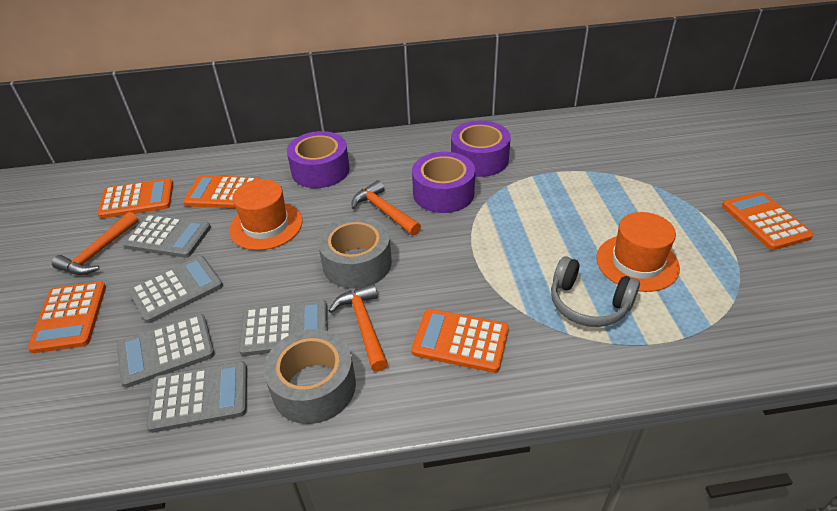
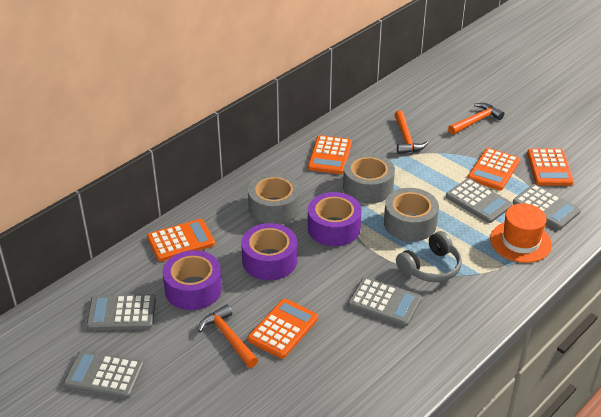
grey tape: [264,329,356,424] [318,216,392,289] = 2 -> [248,173,300,225] [343,153,395,204] [384,188,439,242] = 3
orange hat: [229,179,303,250] [596,212,680,292] = 2 -> [490,203,552,263] = 1

